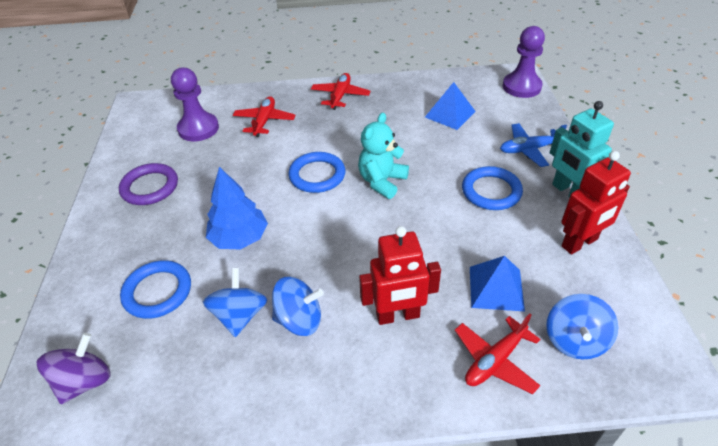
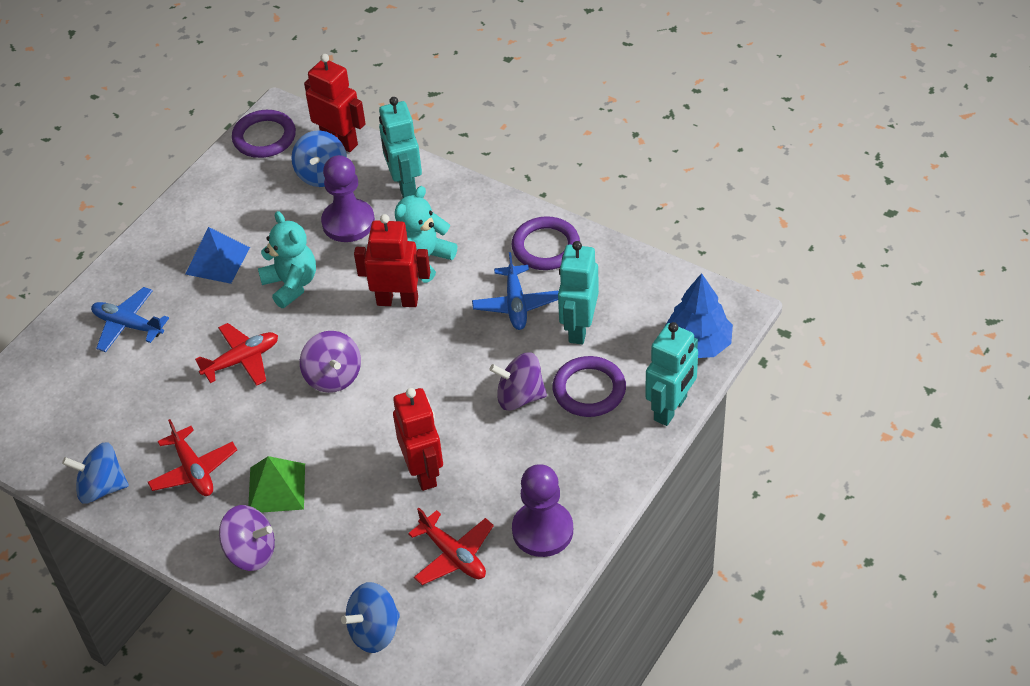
blue plane: [500,123,567,167] = 1 -> [91,287,169,352] [472,252,559,330] = 2
blue pyramid: [425,82,476,130] [470,256,525,312] = 2 -> [185,227,250,284] = 1
blue ring: [120,260,191,319] [288,152,345,193] [462,166,523,210] = 3 -> none = 0
green pyramid: none = 0 -> [248,456,305,513] = 1
purple ring: [119,163,178,205] = 1 -> [232,110,296,158] [512,216,580,270] [553,356,626,417] = 3
purple spinning top: [37,333,111,404] = 1 -> [219,505,275,571] [300,331,361,393] [489,352,547,411] = 3
red robot: [359,226,441,325] [561,151,631,255] = 2 -> [304,54,366,152] [354,214,430,307] [393,388,443,491] = 3
turquoise robot: [550,101,614,198] = 1 -> [379,97,422,198] [558,241,599,344] [645,322,698,426] = 3
turquoise teddy bear: [358,113,409,199] = 1 -> [258,211,316,308] [395,186,457,283] = 2

